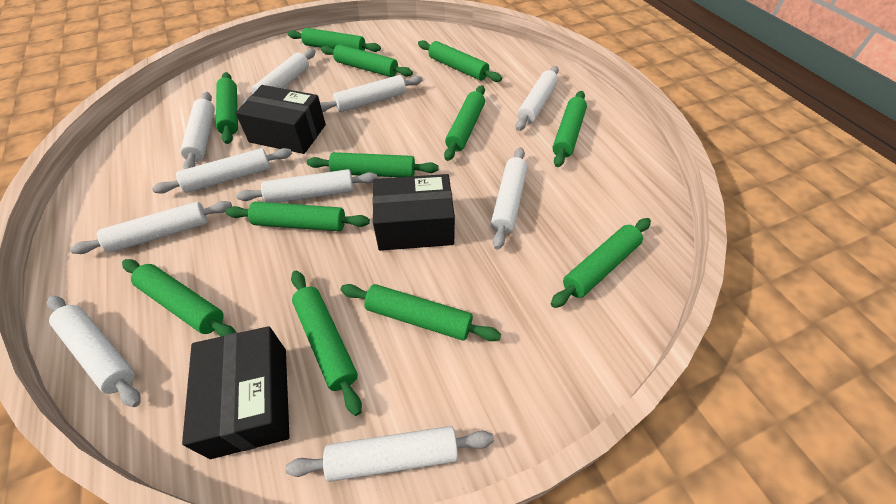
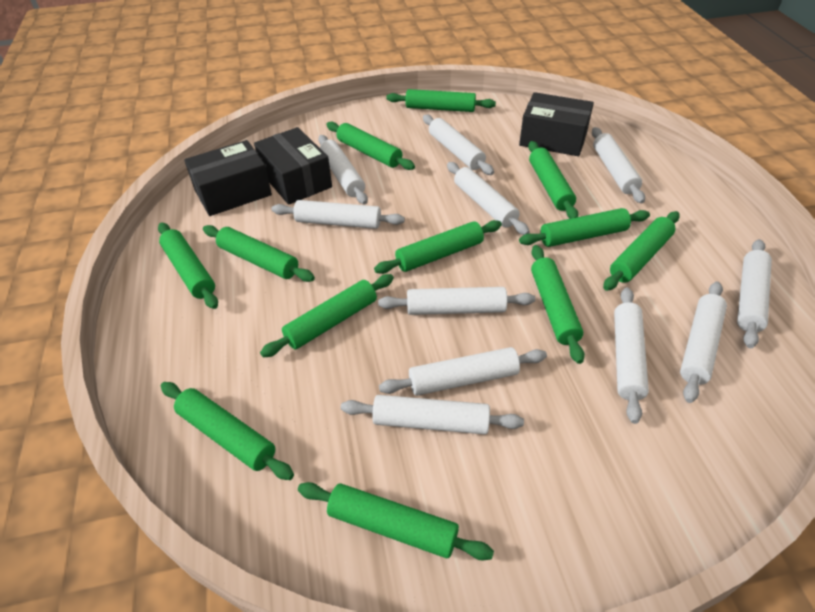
white rolling pin: [47,296,141,407] [70,201,232,254] [152,148,292,194] [180,92,215,169] [236,169,378,203] [242,49,316,105] [285,426,494,482] [320,75,423,112] [491,147,528,250] [516,66,559,131] = 10 -> [272,200,405,229] [318,135,368,205] [341,395,524,434] [378,287,535,315] [379,347,547,396] [423,115,494,175] [447,162,530,235] [592,127,645,203] [614,287,649,424] [680,282,727,403] [737,239,772,348] = 11

